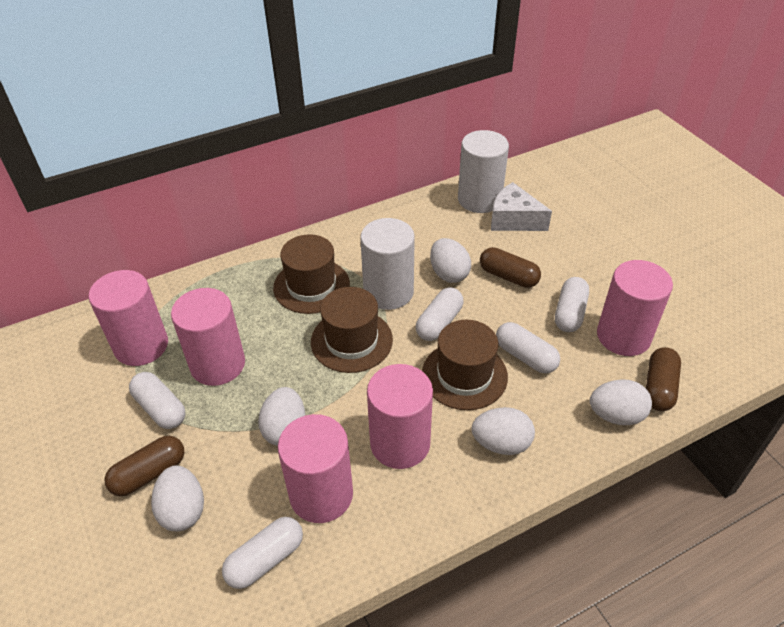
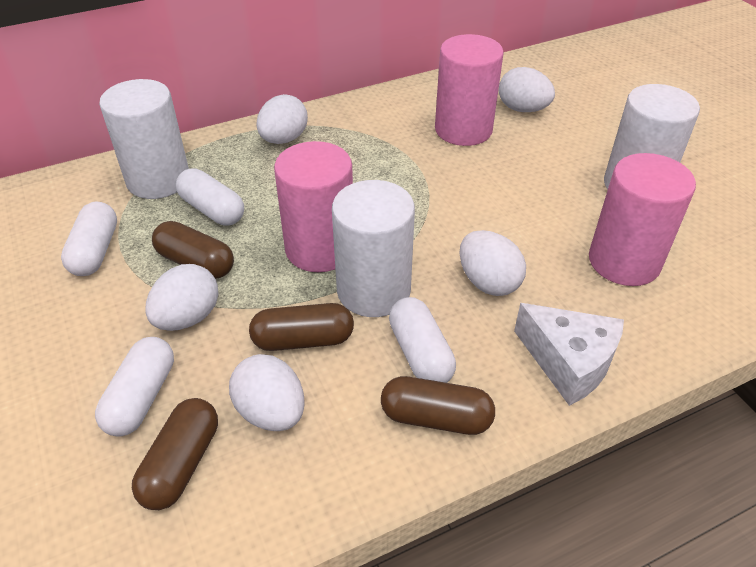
brown capsule: [105,436,184,496] [480,247,541,288] [646,347,681,411] = 3 -> [132,398,218,510] [152,221,234,279] [249,303,354,351] [381,376,495,435] = 4
brown hat: [273,234,350,314] [311,287,393,373] [422,320,508,410] = 3 -> none = 0
pink cylinder: [89,270,168,366] [171,288,245,386] [278,414,353,523] [367,364,433,469] [597,260,673,356] = 5 -> [274,141,353,272] [435,34,504,146] [589,153,696,286] = 3
white capsule: [129,372,186,429] [222,517,303,589] [416,287,463,341] [496,322,560,374] [555,277,589,332] = 5 -> [61,201,117,276] [95,337,174,437] [176,168,244,226] [389,297,456,383] = 4
white cylinder: [360,218,415,310] [458,130,509,213] = 2 -> [99,79,189,199] [332,180,415,317] [604,84,700,189] = 3

